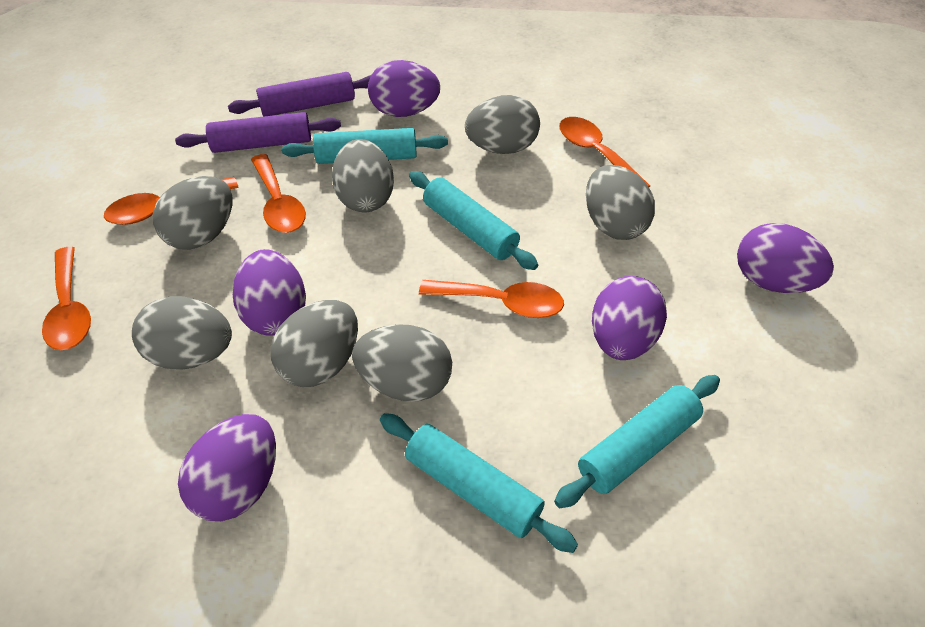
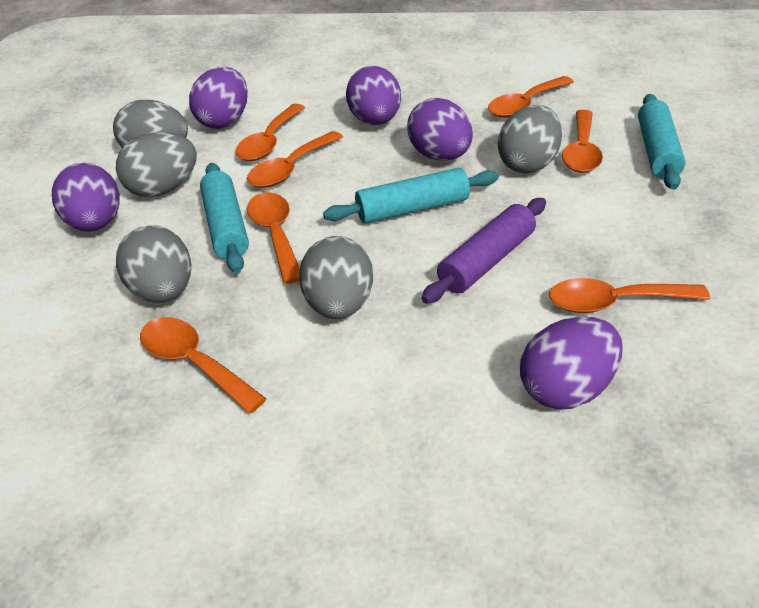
grey egg: [132,296,232,369] [153,176,232,250] [270,300,358,387] [332,139,394,212] [352,324,452,401] [465,95,540,154] [586,165,655,240] = 7 -> [113,100,188,148] [116,132,197,197] [116,225,191,303] [299,236,373,319] [498,105,562,174] = 5
orange spoon: [42,247,91,350] [104,177,239,225] [251,154,306,233] [419,280,564,318] [559,117,650,187] = 5 -> [140,317,266,414] [235,104,305,161] [247,131,343,188] [247,192,300,284] [488,76,574,118] [549,278,710,313] [562,110,603,173] = 7
purple rolling pin: [175,112,341,153] [228,72,371,117] = 2 -> [422,198,546,304] = 1
turquoise rolling pin: [282,128,448,164] [380,413,578,553] [409,171,538,270] [554,375,720,508] = 4 -> [200,163,249,273] [323,168,498,224] [638,94,685,190] = 3

